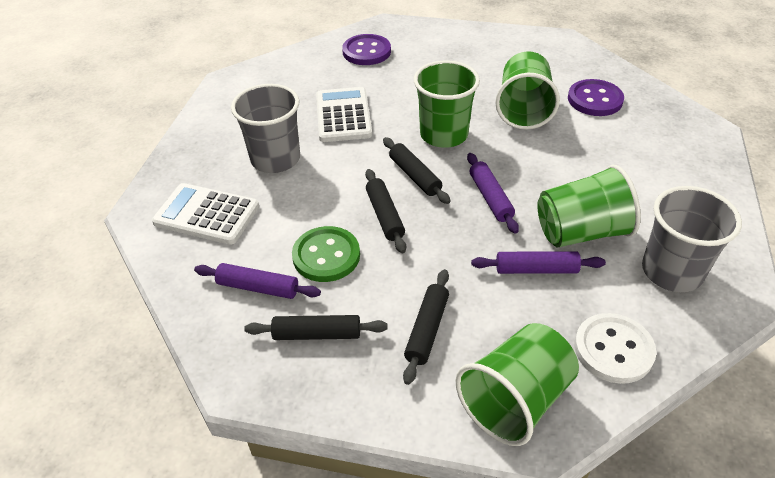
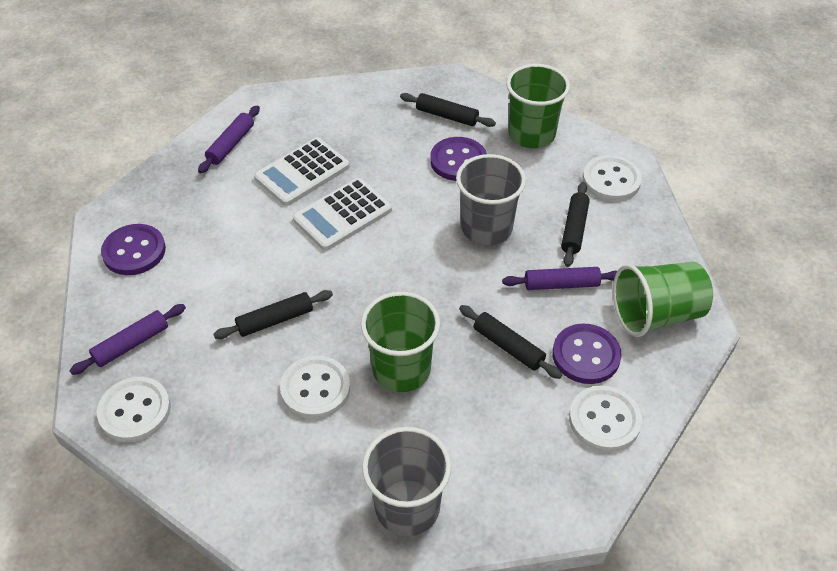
green button: [292,226,360,282] = 1 -> none = 0
green cup: [414,61,480,148] [456,323,579,446] [495,51,560,130] [537,165,641,248] = 4 -> [361,291,440,392] [506,64,570,148] [613,261,713,337] = 3
purple button: [342,34,391,65] [568,79,624,116] = 2 -> [101,224,166,275] [430,137,487,181] [552,324,622,384] = 3
white button: [575,313,656,384] = 1 -> [97,377,171,442] [280,356,350,419] [569,385,642,452] [583,155,642,201] = 4

